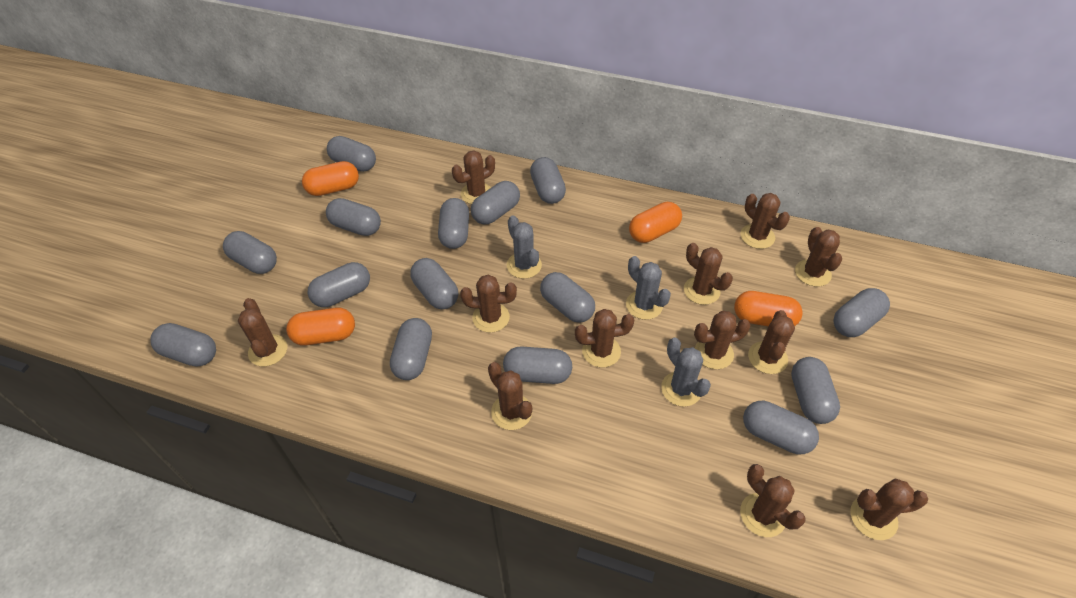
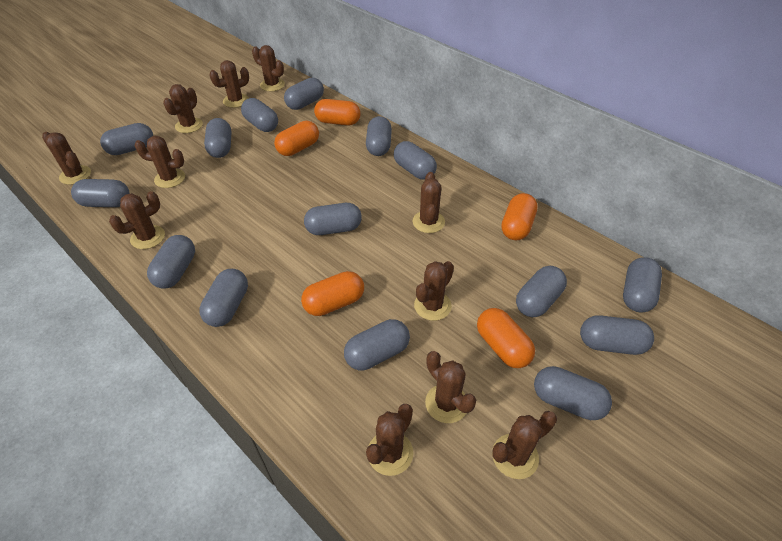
brown cactus: [238,298,287,367] [452,150,495,204] [460,275,517,333] [488,362,532,430] [575,309,634,367] [684,243,733,305] [694,311,751,369] [740,193,790,249] [740,464,806,537] [748,310,795,374] [795,227,842,287] [850,479,928,540] = 12 -> [42,132,91,185] [109,191,165,249] [135,136,185,188] [163,84,203,133] [209,60,249,108] [252,45,285,91] [366,404,413,476] [413,172,445,233] [414,261,454,321] [425,351,476,423] [492,411,557,479] = 11
grey cactus: [507,215,542,279] [626,256,671,320] [661,338,711,407] = 3 -> none = 0
orange capsule: [286,308,355,345] [302,161,359,196] [629,202,682,243] [734,291,803,327] = 4 -> [274,121,319,156] [301,271,364,316] [314,99,361,125] [477,308,535,368] [501,193,537,240] = 5

